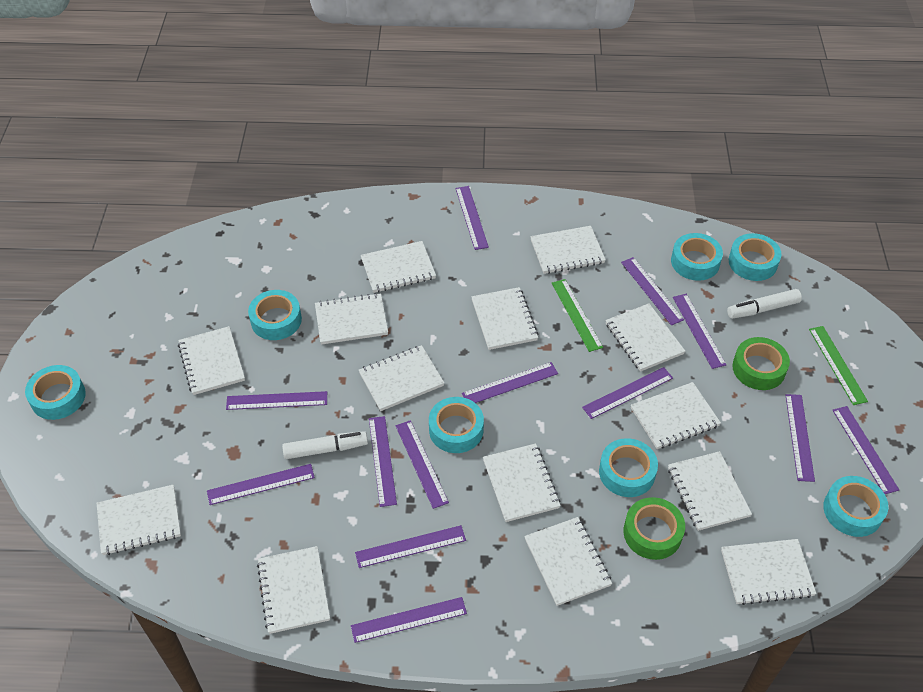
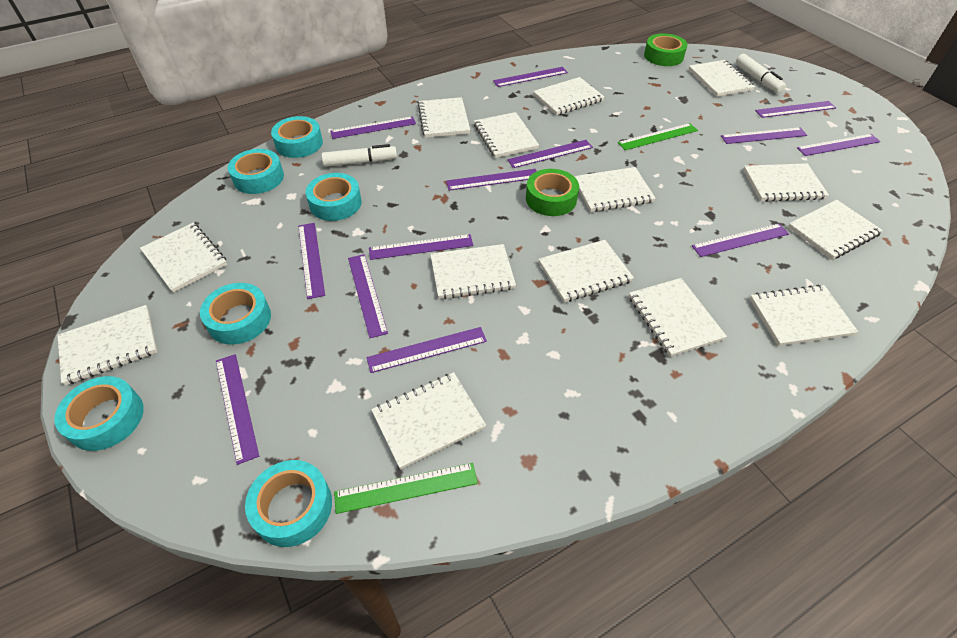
turquoise tape: [25,365,86,420] [248,290,302,340] [429,397,484,453] [599,438,658,497] [671,233,723,281] [729,233,782,281] [823,476,888,537] = 7 -> [54,376,144,451] [200,283,271,345] [228,149,284,194] [245,460,332,547] [271,116,323,158] [306,173,362,221] = 6

